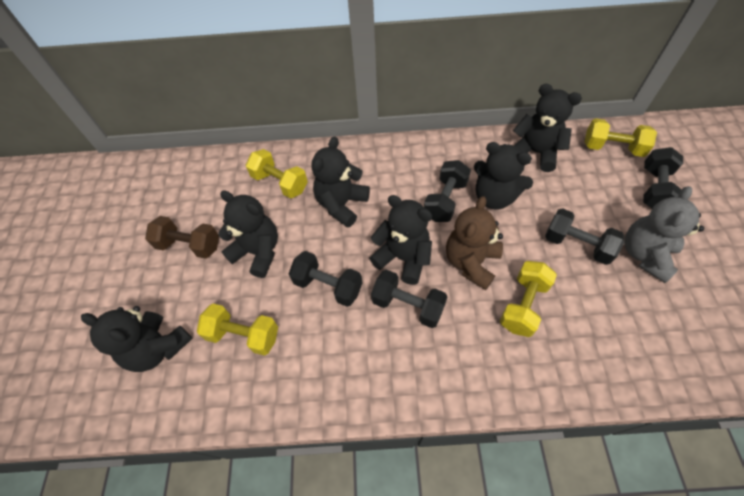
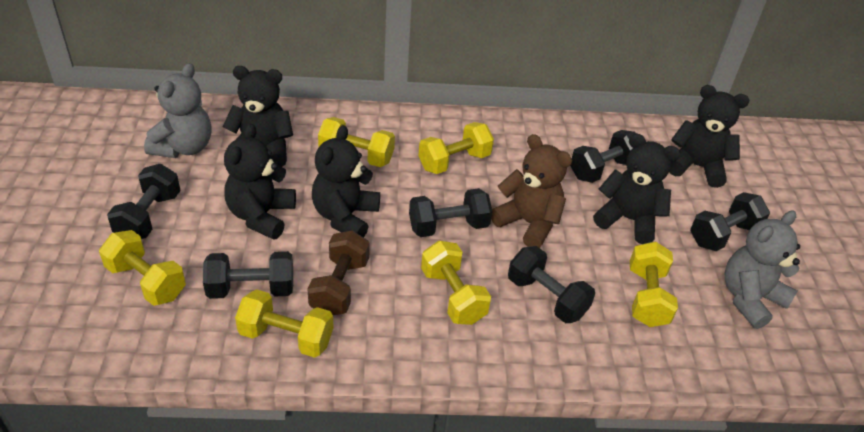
black dumbbell: [289,251,363,307] [371,270,448,328] [424,160,471,222] [545,208,625,265] [643,147,683,209] = 5 -> [107,164,181,239] [203,251,293,299] [409,188,492,237] [508,246,595,323] [571,130,637,183] [690,192,770,251] = 6
black teddy bear: [81,306,193,372] [218,190,278,278] [312,136,370,228] [369,195,432,285] [474,142,533,209] [513,84,582,172] = 6 -> [223,66,293,167] [224,124,296,240] [312,125,380,237] [593,134,681,244] [669,85,749,188] = 5
grey teddy bear: [625,186,704,283] = 1 -> [144,63,211,158] [724,210,800,329] = 2
yellow dumbbell: [197,303,278,356] [246,149,308,198] [500,261,557,337] [585,118,657,157] = 4 -> [99,230,186,306] [235,289,333,358] [318,117,395,167] [418,122,494,174] [421,241,491,325] [630,242,678,327] = 6

